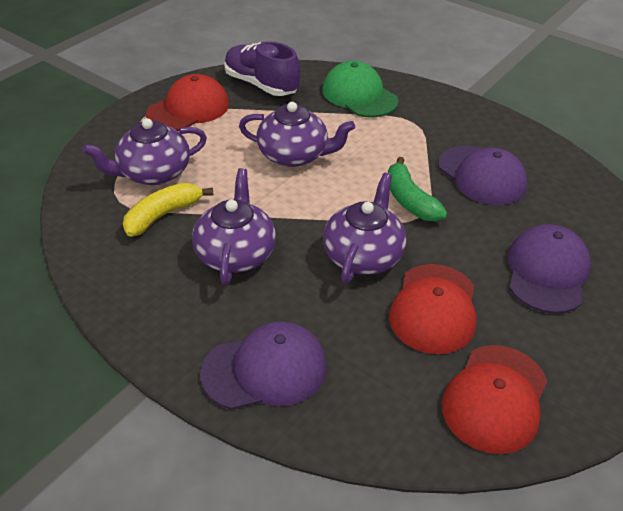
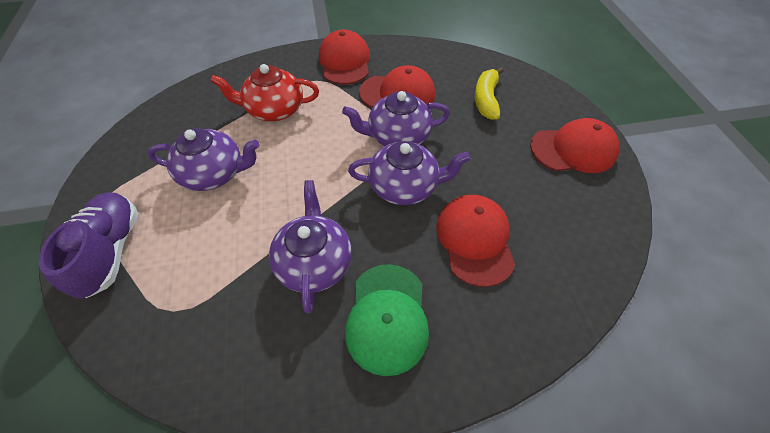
green banana: [388,157,447,221] = 1 -> none = 0
purple cap: [200,322,327,410] [438,145,528,205] [508,224,591,314] = 3 -> none = 0
red cap: [146,74,229,131] [389,264,477,354] [442,345,547,454] = 3 -> [319,29,370,84] [359,65,435,108] [436,195,515,287] [530,118,619,173] = 4
red teapot: none = 0 -> [211,64,319,122] = 1

